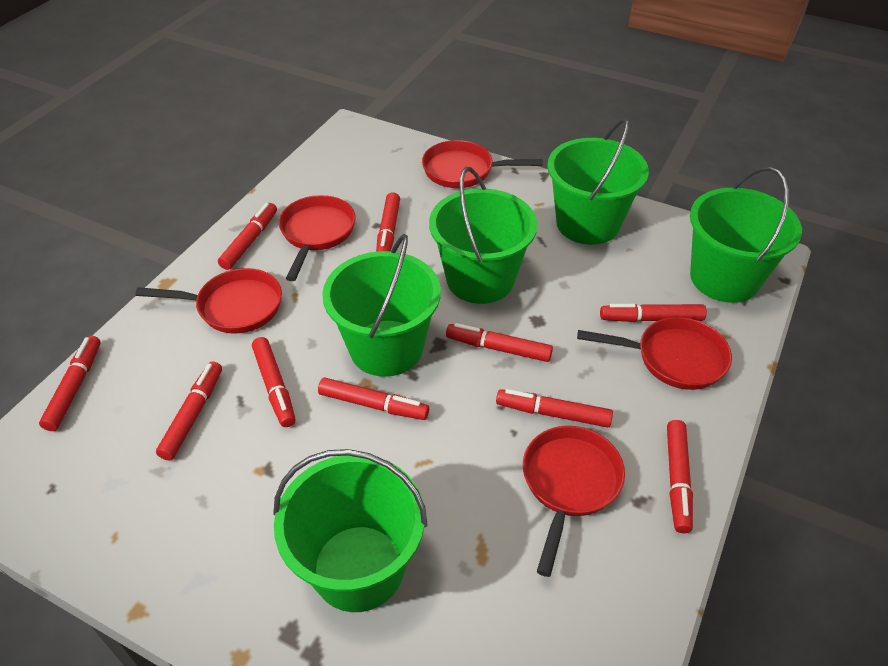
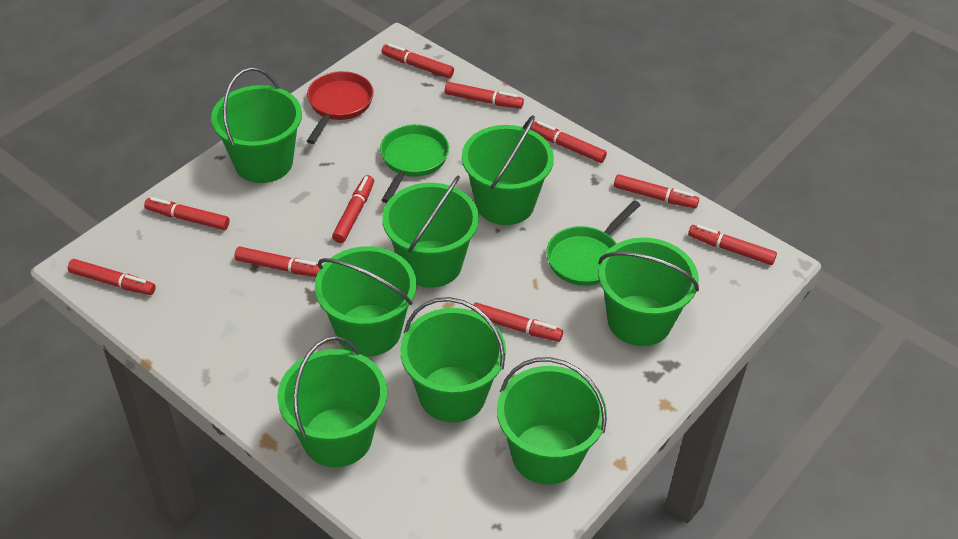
green bucket: [273,449,428,612] [322,234,441,377] [429,167,537,304] [547,118,649,245] [690,167,802,303] = 5 -> [211,67,302,183] [277,336,387,467] [315,246,416,356] [382,175,479,288] [400,297,506,422] [462,115,554,225] [497,357,607,485] [598,238,699,346] = 8
green pan: none = 0 -> [380,124,449,203] [546,200,640,286] = 2
red pan: [135,268,282,334] [279,195,356,281] [422,140,543,188] [523,426,625,577] [577,317,732,390] = 5 -> [307,71,374,144] = 1

